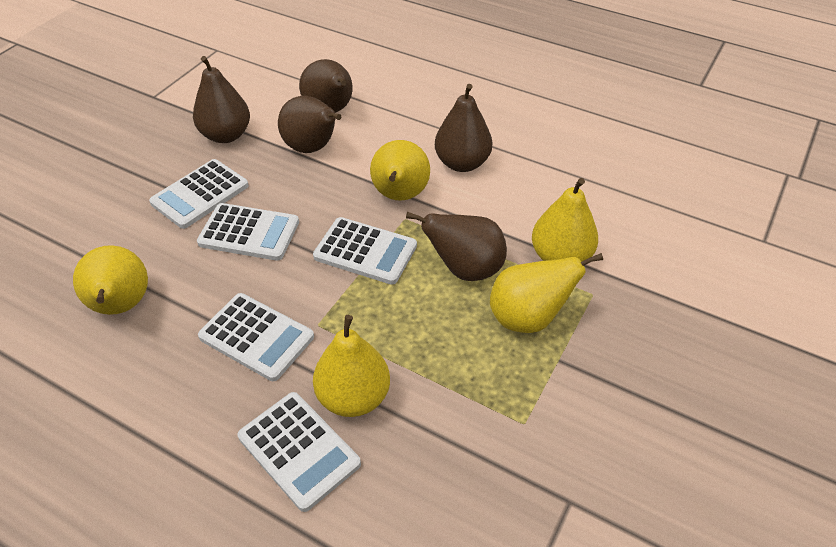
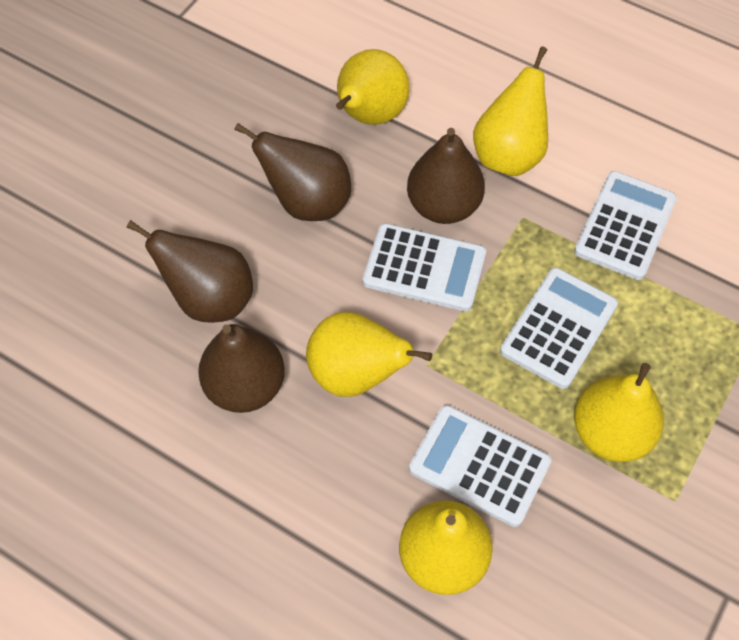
brown pear: [193,56,250,143] [278,96,341,153] [299,59,352,113] [406,212,507,281] [435,84,492,172] = 5 -> [127,220,253,323] [198,324,285,413] [235,123,351,221] [407,128,485,224] = 4
white calculator: [149,159,249,229] [197,203,299,261] [198,293,314,381] [238,392,361,512] [313,217,417,285] = 5 -> [363,223,486,312] [409,405,552,527] [500,268,618,389] [574,171,677,280] = 4

